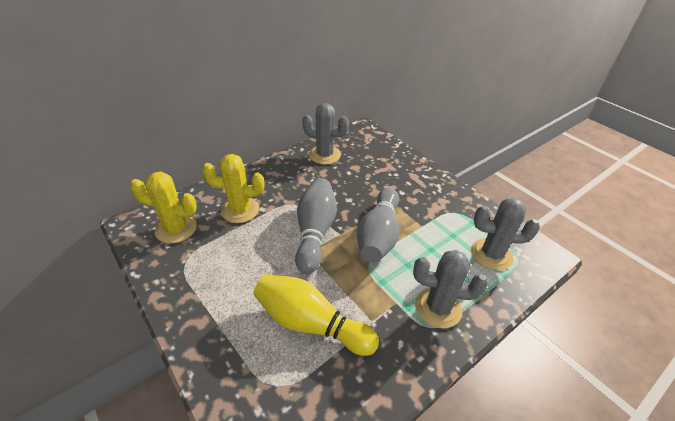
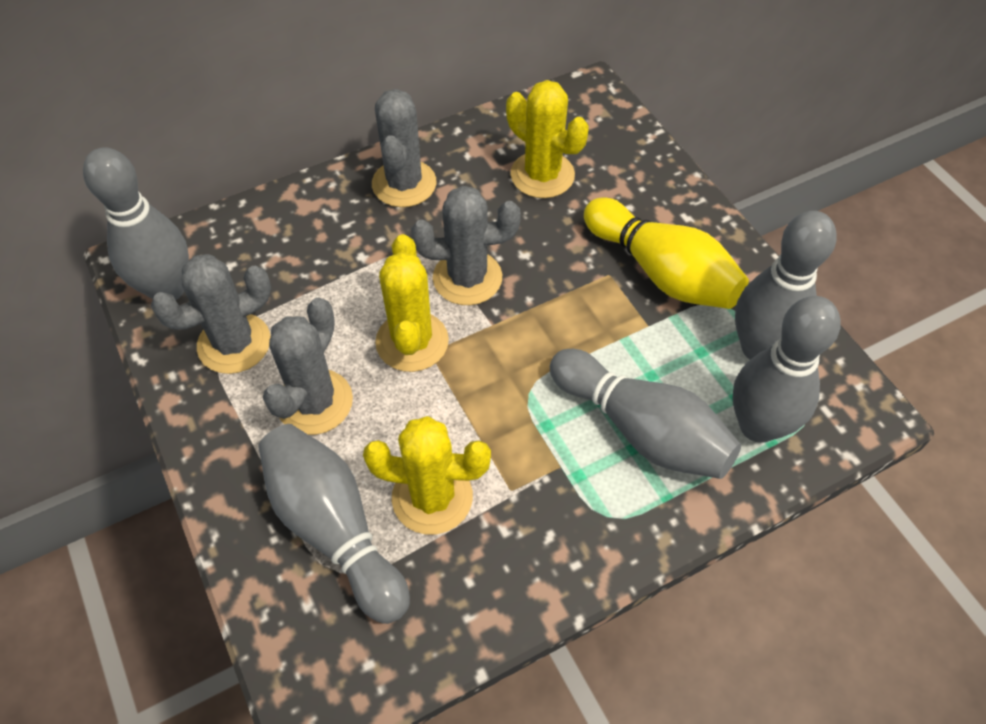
grey bowling pin: [295,178,337,274] [357,188,399,263] = 2 -> [83,147,189,300] [258,424,410,624] [550,349,741,479] [732,296,841,443] [735,211,837,360] = 5
grey cactus: [302,103,349,164] [413,250,488,328] [471,198,540,270] = 3 -> [151,254,271,374] [263,297,353,435] [372,89,437,207] [411,186,521,305] = 4
yellow cactus: [130,171,197,244] [202,154,264,223] = 2 -> [363,416,491,535] [375,234,449,372] [506,80,589,198] = 3

